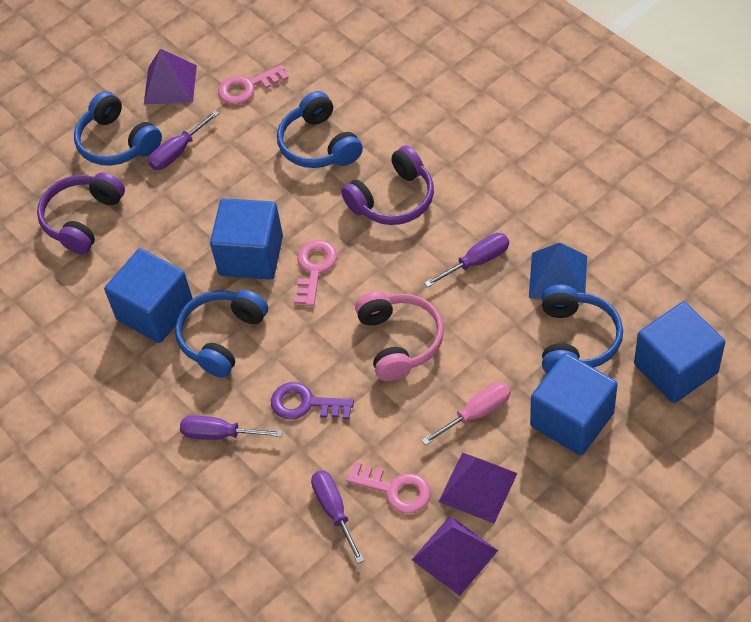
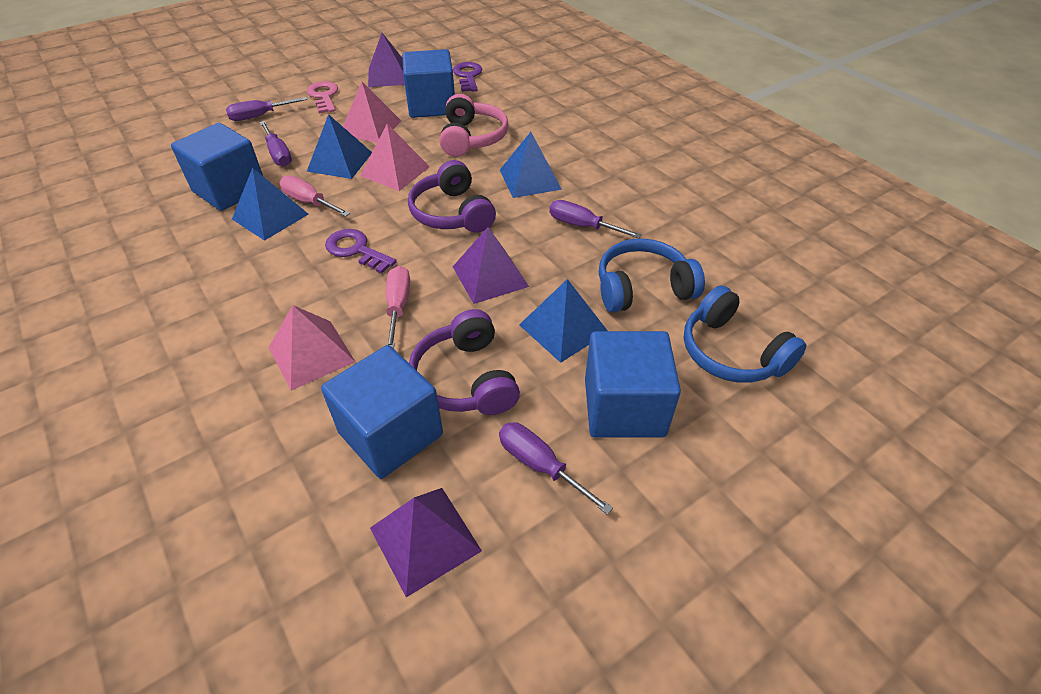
blue headphones: [74,91,162,166] [175,290,268,378] [277,91,363,168] [542,285,623,374] = 4 -> [599,239,705,313] [684,285,807,383] = 2
blue pyramid: [529,243,587,299] = 1 -> [232,168,308,241] [307,114,372,179] [500,132,562,198] [519,279,608,363] = 4
pink key: [218,65,289,105] [294,240,337,306] [346,462,431,513] = 3 -> [307,81,338,114] = 1
pink pyramid: none = 0 -> [269,305,355,391] [343,82,401,143] [360,124,430,191] = 3
pink screwdriver: [421,382,511,445] = 1 -> [279,176,350,217] [386,266,410,349] = 2
purple key: [271,382,354,419] = 1 -> [325,229,397,274] [453,62,482,92] = 2

